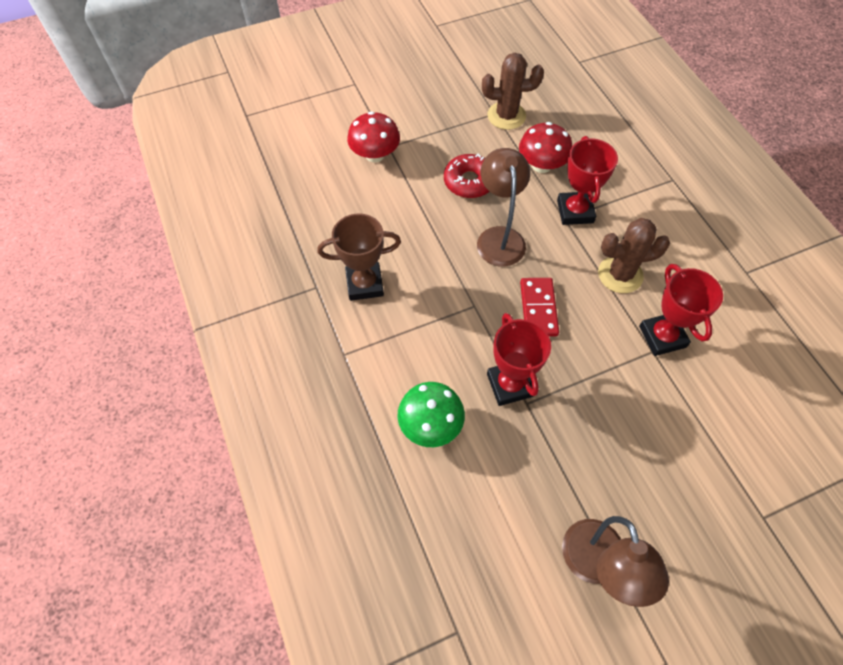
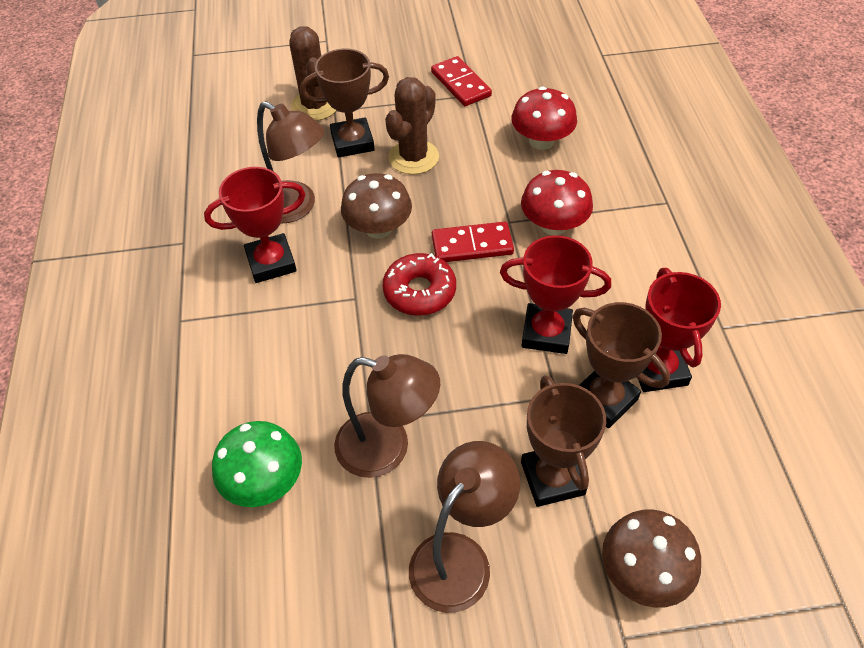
brown lamp: [477,148,530,267] [562,516,669,607] = 2 -> [257,101,324,223] [334,354,440,478] [409,441,520,613] = 3
brown mushroom: none = 0 -> [341,173,412,239] [602,509,701,608] = 2
brown trophy: [317,214,401,301] = 1 -> [300,48,389,158] [521,375,606,507] [573,302,670,428] = 3
red domino: [520,278,559,336] = 1 -> [431,56,492,106] [432,221,514,262] = 2

